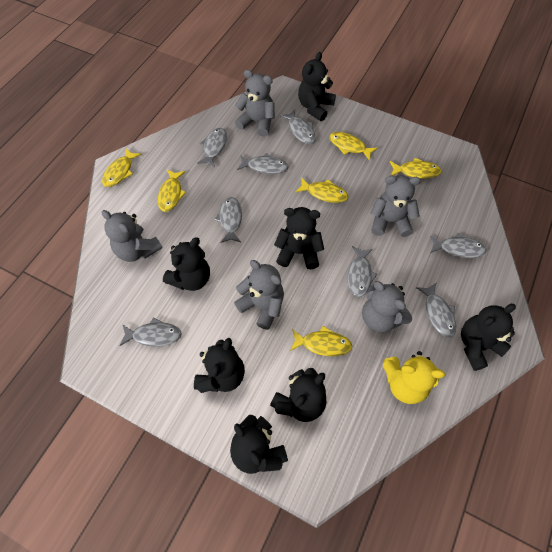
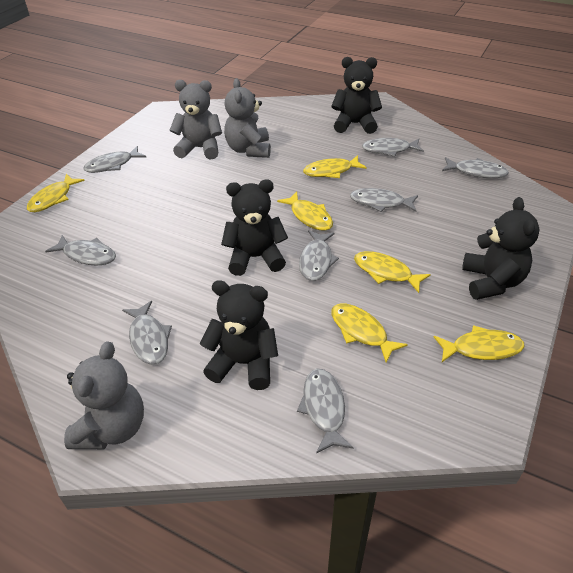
black teddy bear: [163,237,210,291] [194,338,245,393] [230,415,288,474] [270,368,326,422] [274,207,324,269] [298,52,336,121] [461,304,516,371] = 7 -> [200,280,278,390] [221,180,288,276] [331,57,382,134] [462,197,540,300] = 4
grey teddy bear: [102,210,162,262] [234,260,284,330] [235,70,275,137] [362,281,412,332] [370,175,421,237] = 5 -> [64,341,144,449] [170,80,222,159] [224,78,271,158] = 3
yellow teddy bear: [383,351,445,404] = 1 -> none = 0

